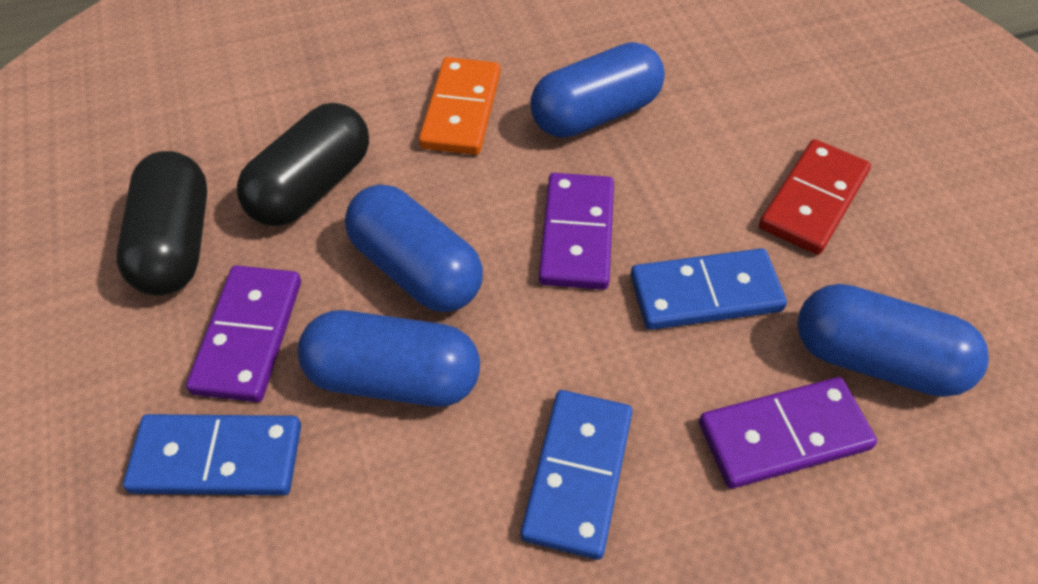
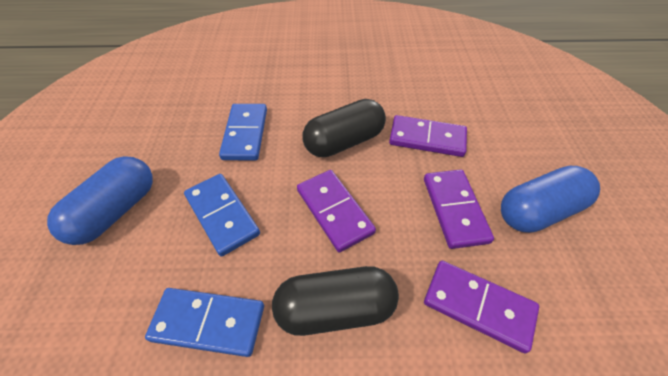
blue capsule: [297,310,480,407] [345,185,483,312] [530,42,665,138] [797,284,989,397] = 4 -> [47,156,153,245] [501,166,600,233] = 2
orange domino: [419,57,501,155] = 1 -> none = 0
purple domino: [186,265,301,402] [539,173,614,290] [699,377,877,489] = 3 -> [297,170,376,252] [389,115,467,157] [424,170,494,249] [424,261,539,353] = 4
red domino: [759,139,871,255] = 1 -> none = 0

